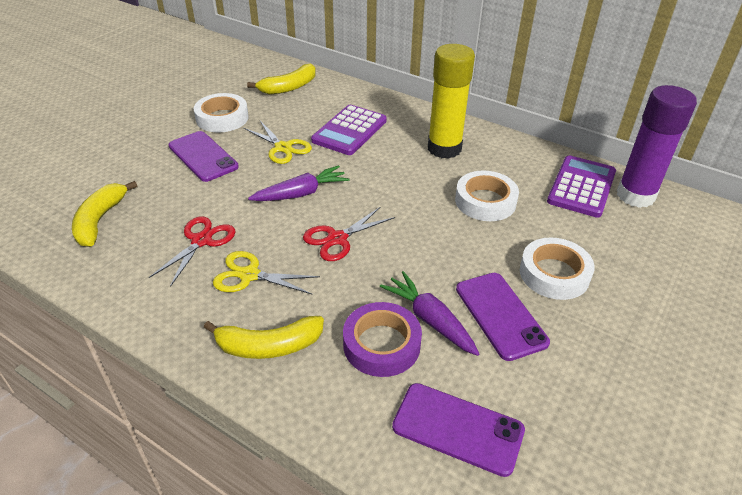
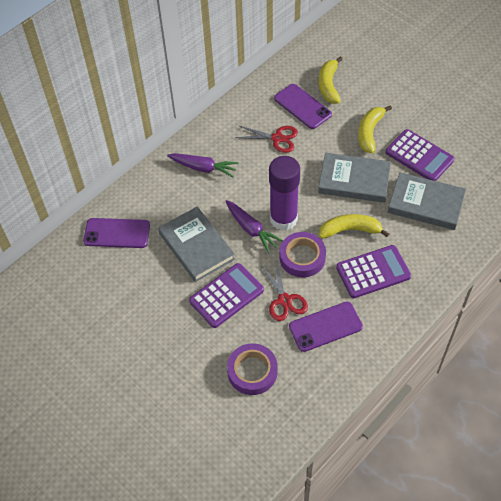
grey book: none = 0 -> [158,206,235,282] [318,153,391,203] [388,172,466,230] = 3
purple calculator: [311,105,387,155] [547,155,616,218] = 2 -> [189,263,264,328] [336,245,411,298] [385,129,455,181] = 3
purple tape: [343,302,422,377] = 1 -> [227,344,278,395] [279,232,326,278] = 2
white tape: [194,93,249,132] [455,170,519,221] [520,237,595,300] = 3 -> none = 0
yellow glue stick: [428,44,475,159] = 1 -> none = 0
yellow scissors: [213,251,320,295] [244,121,312,164] = 2 -> none = 0

